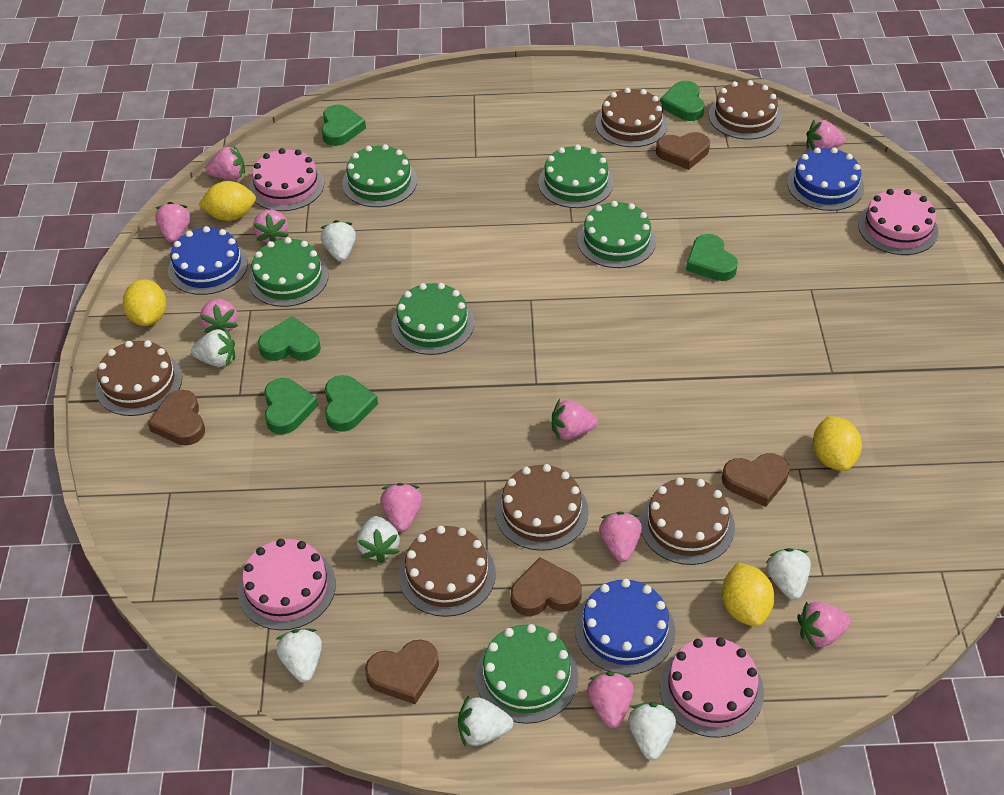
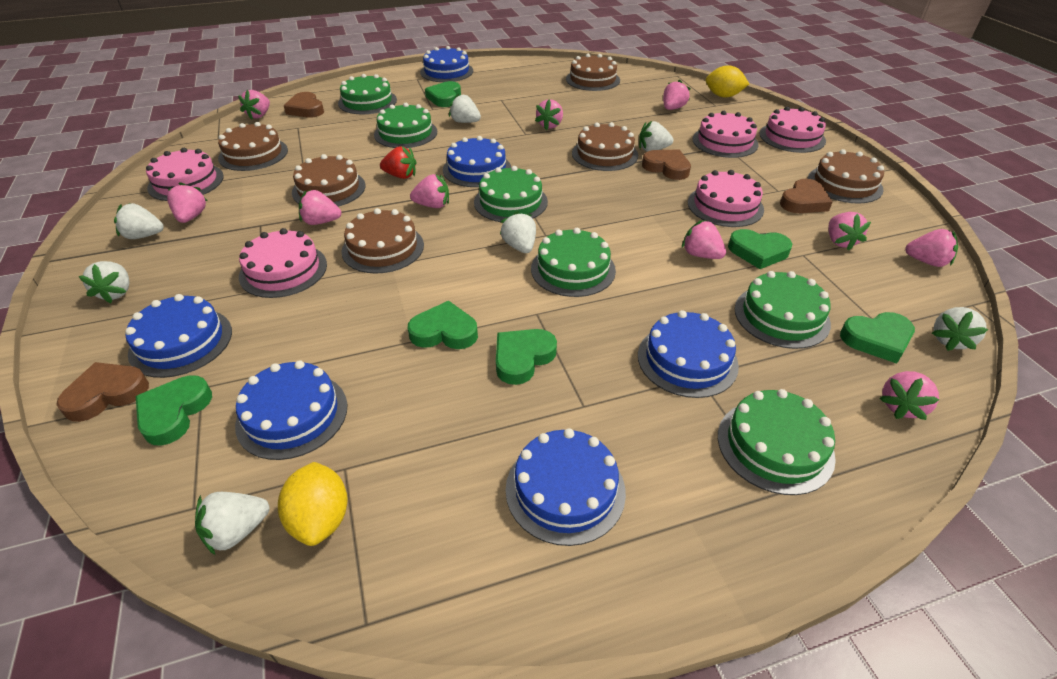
blue cake: [168,226,248,295] [575,579,675,675] [787,147,864,211] = 3 -> [125,294,232,378] [235,360,348,460] [420,46,473,82] [443,136,511,187] [506,428,626,546] [638,310,739,398] = 6
brown heart: [148,390,205,446] [365,640,439,704] [511,557,582,616] [656,132,710,170] [722,453,790,507] = 5 -> [56,362,149,422] [284,92,324,118] [642,149,691,180] [780,179,832,213] = 4
pink cake: [238,539,336,630] [249,148,324,211] [659,637,764,738] [858,189,938,255] = 4 -> [146,148,224,201] [239,228,327,298] [688,170,764,227] [693,111,758,158] [759,106,826,153] = 5
red strawberry: none = 0 -> [380,146,417,179] = 1
yellow lemon: [123,279,167,326] [198,181,256,221] [722,563,775,627] [813,416,862,471] = 4 -> [278,462,348,546] [705,65,749,97] = 2

